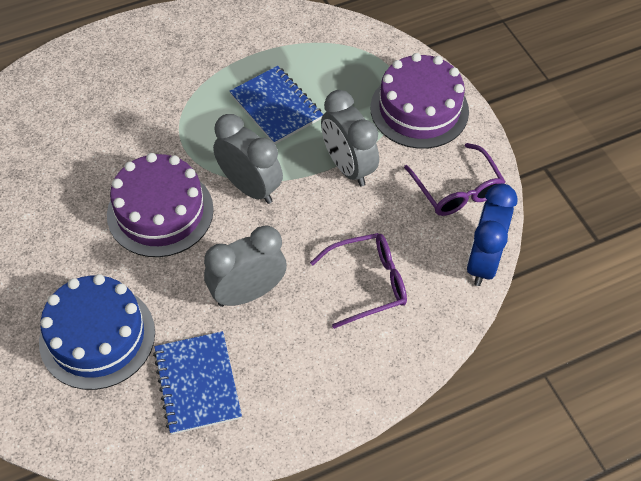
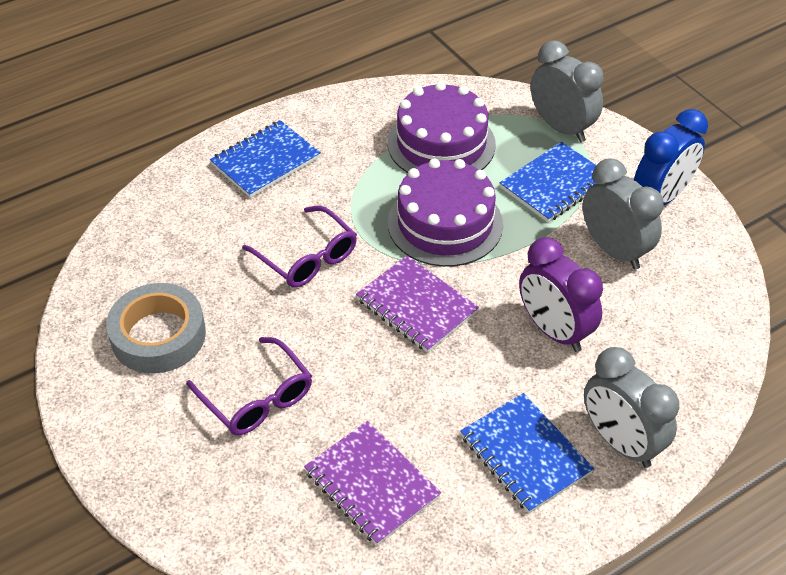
blue cake: [39,274,155,390] = 1 -> none = 0
blue notebook: [153,331,242,434] [229,66,323,144] = 2 -> [210,120,321,198] [460,393,594,513] [500,142,596,222] = 3
grey tape: none = 0 -> [106,283,206,374] = 1
purple clock: none = 0 -> [519,237,603,352] = 1
purple notebook: none = 0 -> [304,421,441,546] [356,255,479,353] = 2

